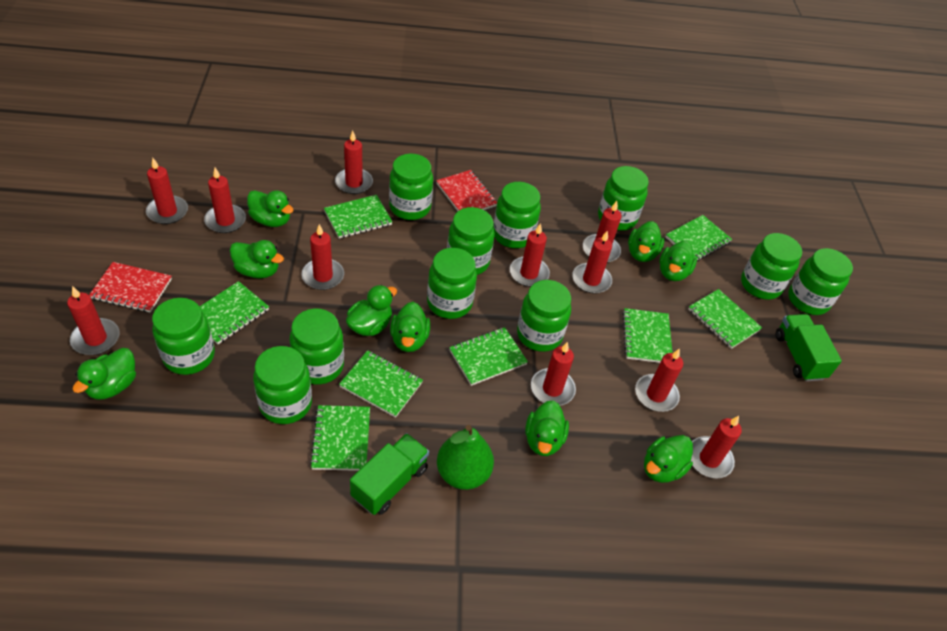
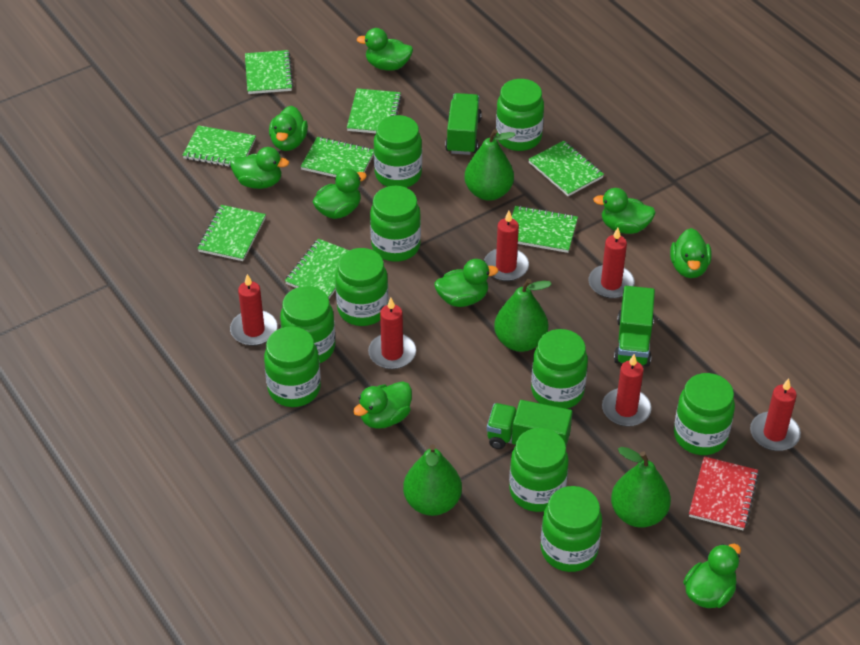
green jar: [152,298,215,375] [253,346,312,424] [289,308,344,385] [389,154,433,220] [427,248,477,319] [447,207,495,275] [493,182,541,248] [517,280,571,352] [598,166,649,231] [741,233,802,300] [788,248,853,315] = 11 -> [264,326,321,407] [280,286,335,363] [335,248,388,326] [370,186,421,262] [374,115,422,188] [496,79,544,151] [509,428,569,512] [531,329,588,409] [541,486,602,572] [674,373,735,455] = 10
green pear: [437,425,494,490] = 1 -> [403,444,462,516] [465,129,515,201] [494,279,552,352] [611,447,671,528] = 4
green truck: [350,433,429,515] [776,314,842,381] = 2 -> [445,93,482,155] [487,400,572,449] [614,286,655,367] = 3
red candle: [67,286,120,355] [146,158,188,224] [204,168,246,233] [302,224,344,290] [335,131,373,194] [510,223,550,287] [531,342,576,406] [572,230,612,294] [583,201,622,263] [635,348,683,412] [691,416,742,478] = 11 -> [230,274,277,346] [368,298,416,369] [484,211,529,281] [589,228,635,299] [602,354,652,426] [750,378,801,451] = 6
red notebook: [89,262,172,312] [436,170,497,211] = 2 -> [689,456,759,530] = 1

